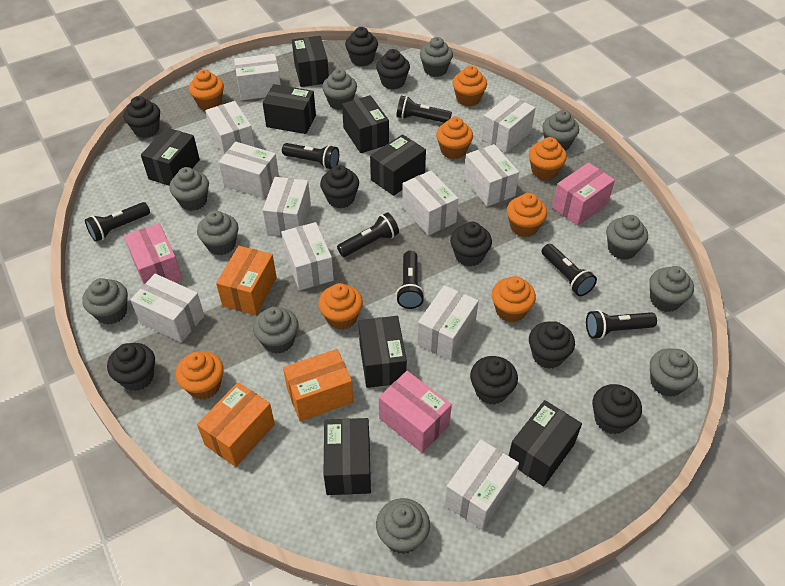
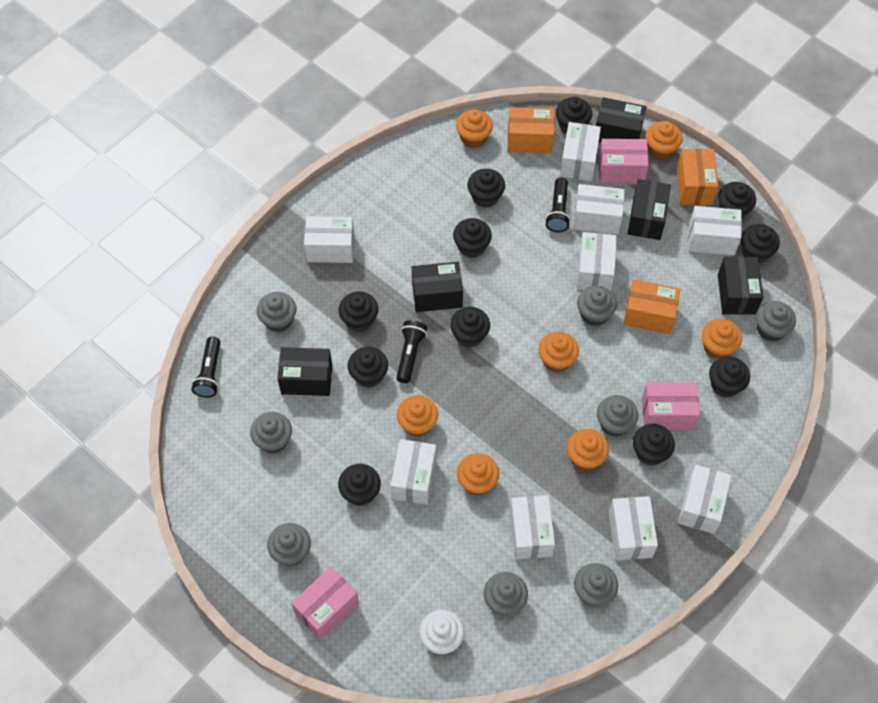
black box: [141,127,200,186] [263,84,316,134] [292,36,329,87] [323,418,371,495] [342,95,389,153] [358,316,407,388] [370,134,426,196] [509,400,582,487] = 8 -> [277,347,332,396] [412,262,463,312] [596,97,646,143] [628,179,671,240] [718,256,763,315] = 5
black cupcake: [107,343,155,391] [124,96,160,138] [320,165,359,208] [345,27,378,66] [376,49,410,89] [450,222,492,267] [470,356,518,405] [529,321,575,369] [592,384,642,434] = 9 -> [338,464,381,506] [339,292,378,332] [348,347,388,388] [450,307,490,347] [453,218,492,258] [467,169,505,208] [556,97,592,134] [633,424,675,466] [709,356,750,398] [718,182,756,219] [741,224,780,263] = 11
black flashlight: [85,202,150,242] [282,143,339,169] [337,212,399,257] [396,251,425,309] [397,96,452,123] [542,244,597,296] [586,310,657,339] = 7 -> [192,337,220,398] [397,320,427,383] [545,177,570,232] = 3
grey cupcake: [82,278,128,325] [169,167,209,211] [197,211,239,255] [253,307,299,354] [322,69,357,110] [376,498,430,554] [420,37,453,77] [542,110,579,151] [606,215,648,260] [649,266,694,312] [650,348,698,397] = 11 -> [250,412,292,454] [257,292,297,332] [267,523,311,566] [484,572,528,616] [574,563,618,607] [577,286,617,326] [597,395,638,437] [756,301,796,342] = 8
orange cupcake: [176,351,224,400] [189,69,224,110] [318,283,363,330] [436,117,473,159] [453,65,487,106] [492,276,536,322] [507,193,547,237] [529,137,567,180] = 8 -> [397,395,438,437] [456,109,493,148] [457,453,499,496] [538,332,579,373] [567,429,609,471] [645,121,683,160] [702,319,742,359] = 7
white box: [130,274,204,343] [205,101,255,156] [219,142,279,198] [234,54,281,100] [263,177,311,236] [281,222,334,290] [402,170,458,236] [417,285,478,361] [445,439,519,530] [464,144,519,207] [481,95,535,153] = 11 -> [304,216,355,263] [391,439,436,505] [510,495,555,560] [560,122,601,181] [573,184,625,234] [577,232,617,291] [609,496,658,561] [678,465,732,534] [689,206,742,255] = 9
white cupcake: none = 0 -> [419,610,464,654] = 1

